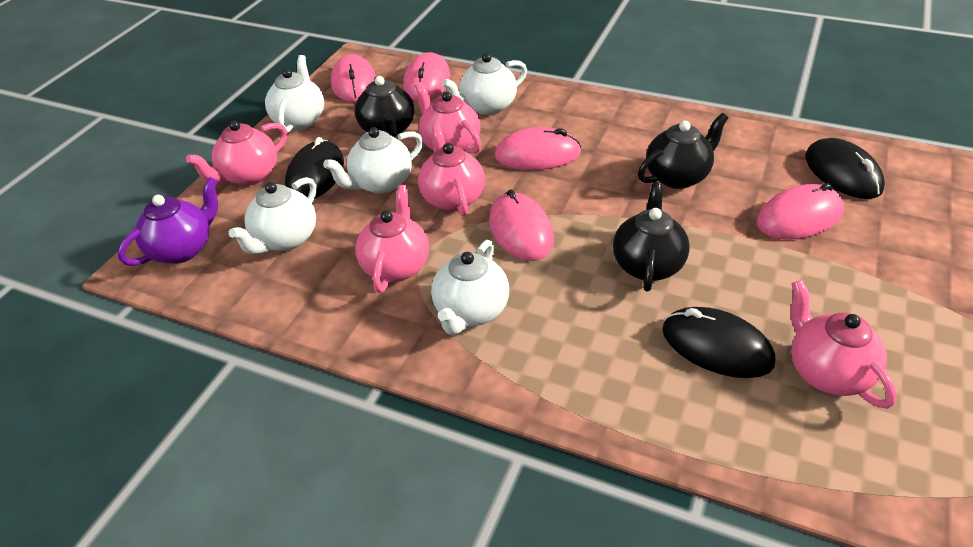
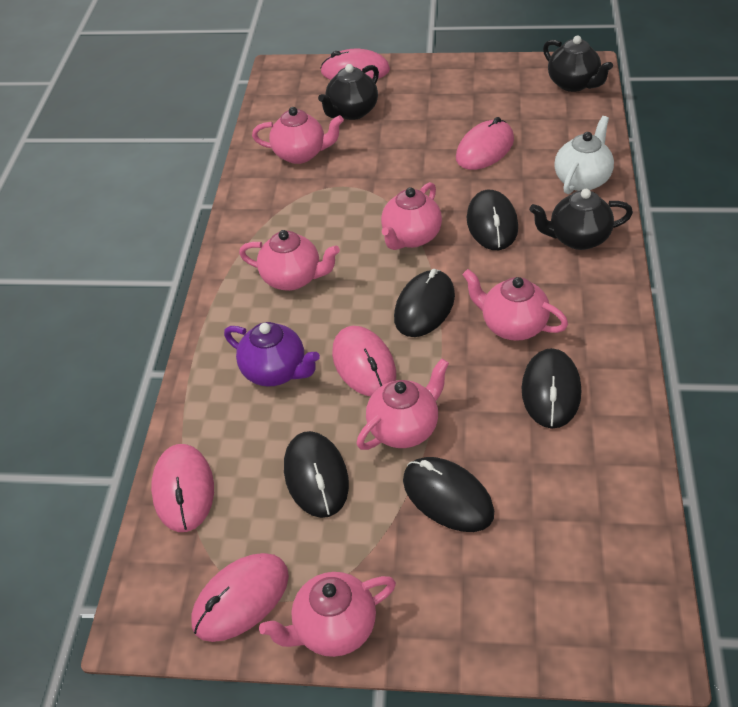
black mouse: [285,137,344,198] [662,307,775,378] [805,138,885,199] = 3 -> [284,431,349,518] [394,269,455,337] [403,457,494,532] [467,190,518,250] [522,348,581,429] = 5
pink teapot: [186,120,287,186] [355,185,429,293] [415,82,482,154] [418,125,485,216] [790,280,897,409] = 5 -> [239,230,340,291] [252,107,344,164] [259,572,396,657] [357,359,449,450] [381,182,442,250] [463,269,568,341] = 6
white teapot: [229,177,317,254] [265,55,324,133] [323,127,423,194] [431,240,509,335] [442,53,527,115] = 5 -> [554,116,614,194] = 1

